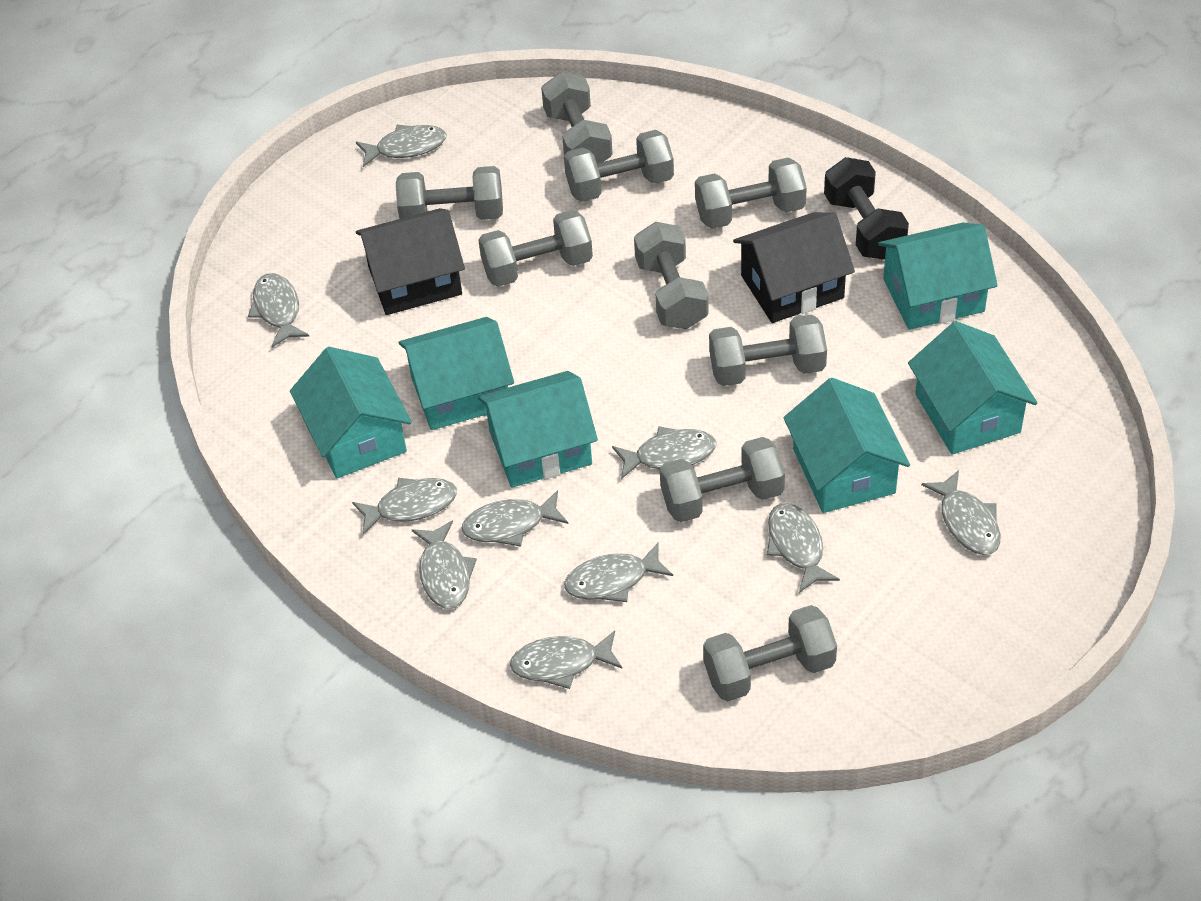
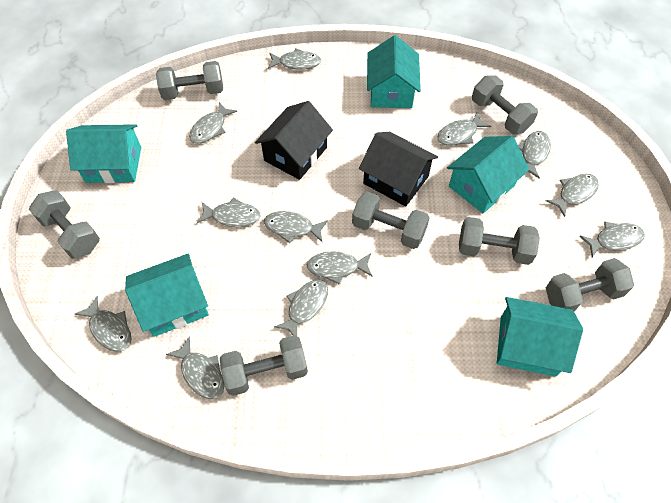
black dumbbell: [824,157,909,260] = 1 -> none = 0
grey dumbbell: [396,166,503,220] [478,210,593,287] [541,72,613,163] [564,130,674,202] [634,222,709,329] [660,437,785,522] [695,157,807,229] [703,605,837,701] [709,314,827,386] = 9 -> [29,190,100,259] [156,61,223,100] [220,335,308,396] [352,191,430,249] [459,217,540,265] [472,76,538,134] [546,258,634,312] = 7
grey fish: [248,273,310,347] [352,478,457,535] [356,125,446,167] [412,520,477,609] [462,490,569,547] [510,631,622,689] [564,542,673,602] [612,426,716,479] [767,503,840,593] [921,470,1000,555] = 10 -> [75,296,132,352] [166,336,224,399] [189,102,237,144] [197,197,261,227] [264,211,328,243] [268,49,321,70] [274,279,328,336] [307,251,372,285] [437,112,491,146] [518,131,551,178] [546,174,599,217] [579,222,645,257] = 12
turquoise house: [290,347,412,479] [398,317,514,430] [478,371,598,488] [783,378,910,513] [878,223,998,330] [908,321,1037,455] = 6 -> [66,124,141,183] [125,254,209,337] [367,35,421,108] [447,136,529,213] [497,297,583,377] = 5

